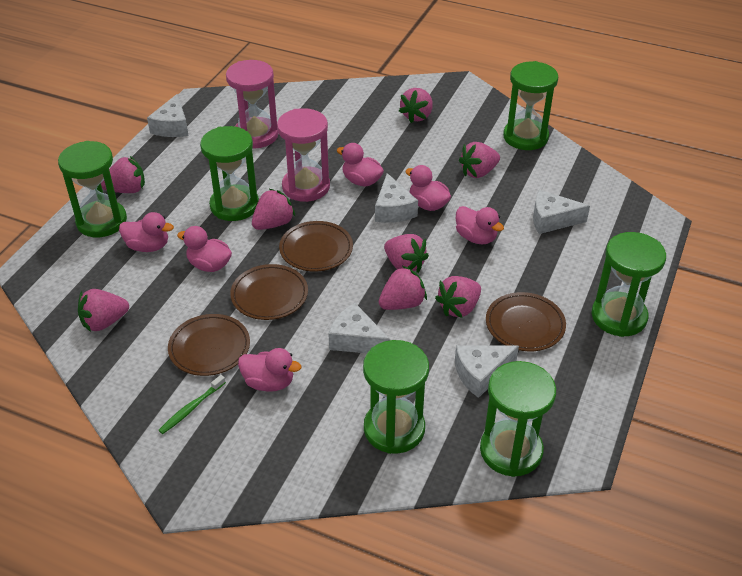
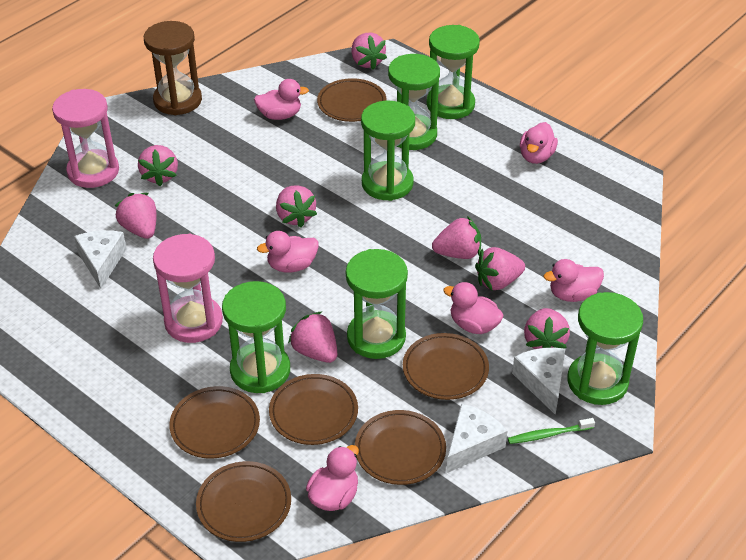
brown hourglass: none = 0 -> [144,21,202,115] = 1
brown plate: [168,314,250,376] [230,264,308,320] [279,221,353,272] [486,292,566,351] = 4 -> [169,386,260,459] [196,461,291,542] [269,374,358,445] [317,78,386,122] [355,410,446,485] [403,333,489,400] = 6
white cheese: [147,94,189,137] [328,303,390,353] [375,173,418,223] [455,345,519,398] [533,190,590,234] = 5 -> [74,230,127,289] [446,403,508,473] [512,348,565,415] = 3

